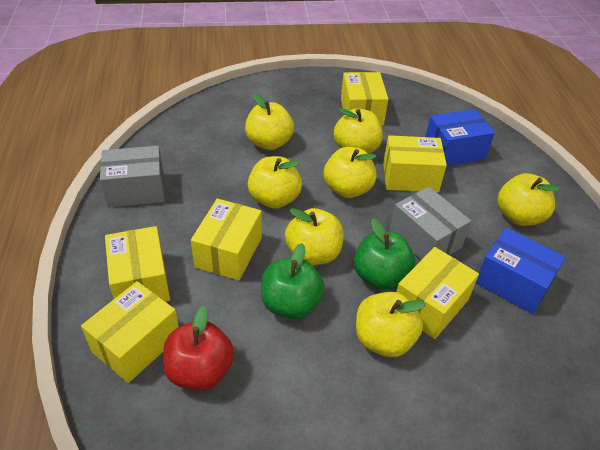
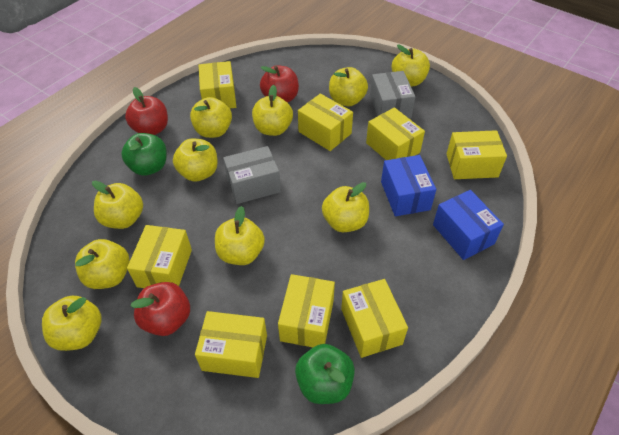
red apple: [163,306,234,391] = 1 -> [125,87,168,135] [131,282,190,336] [260,65,299,103] = 3
yellow apple: [245,93,294,150] [248,156,302,209] [285,208,344,265] [324,147,377,198] [334,109,383,154] [356,292,426,357] [498,173,560,226] = 7 -> [42,296,101,351] [75,239,130,289] [92,181,143,229] [173,139,218,182] [190,97,232,138] [215,206,265,265] [252,85,293,136] [322,182,369,232] [329,67,368,106] [392,45,430,87] = 10
yellow box: [81,281,179,383] [105,226,170,302] [191,199,262,280] [341,72,388,126] [383,135,447,192] [396,247,479,339] = 6 -> [127,225,192,288] [195,311,267,378] [199,61,236,108] [278,274,335,347] [298,94,353,151] [341,279,408,358] [366,107,425,160] [447,130,507,179] = 8

